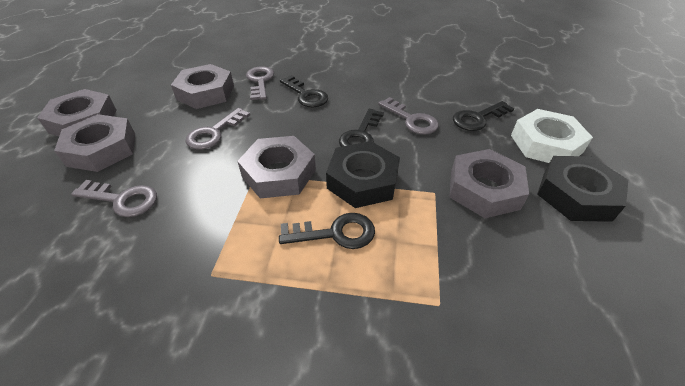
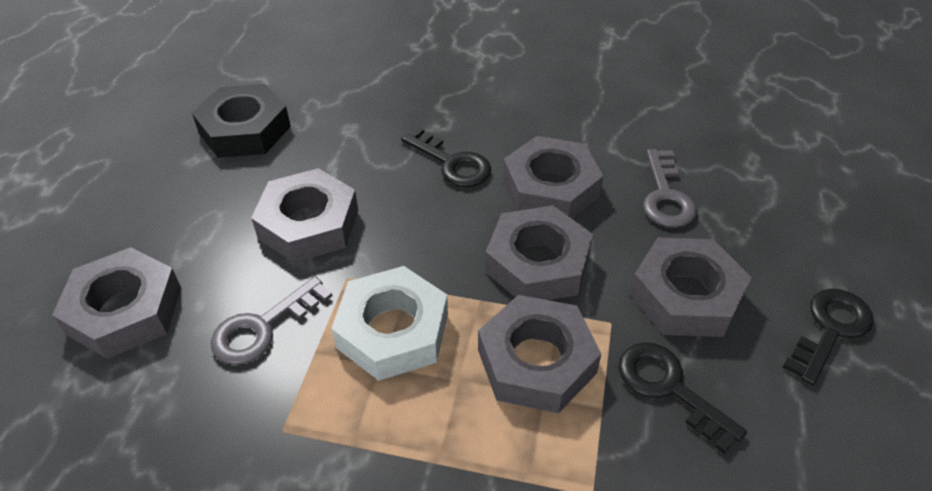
black key: [279,213,375,249] [280,75,328,107] [339,109,384,147] [453,101,514,131] = 4 -> [401,127,491,187] [619,343,747,454] [783,288,874,386] = 3
black nut: [326,141,400,208] [537,156,628,222] = 2 -> [192,84,291,158] = 1
grey key: [71,180,157,217] [185,108,250,149] [246,66,274,100] [378,97,439,134] = 4 -> [211,276,333,365] [643,149,697,228] = 2
grey nut: [37,89,116,136] [54,114,135,172] [171,64,234,109] [237,136,316,199] [450,149,529,218] = 5 -> [52,247,181,359] [251,168,358,263] [478,295,601,413] [485,205,593,300] [503,136,603,219] [630,238,752,337] = 6

